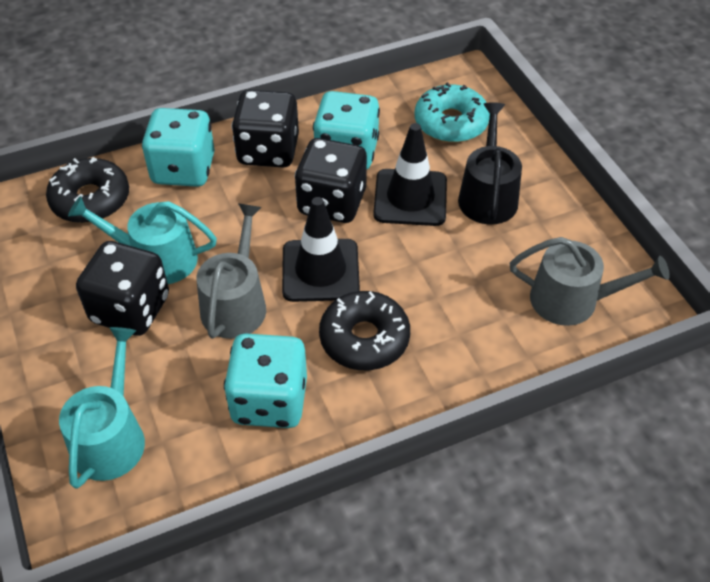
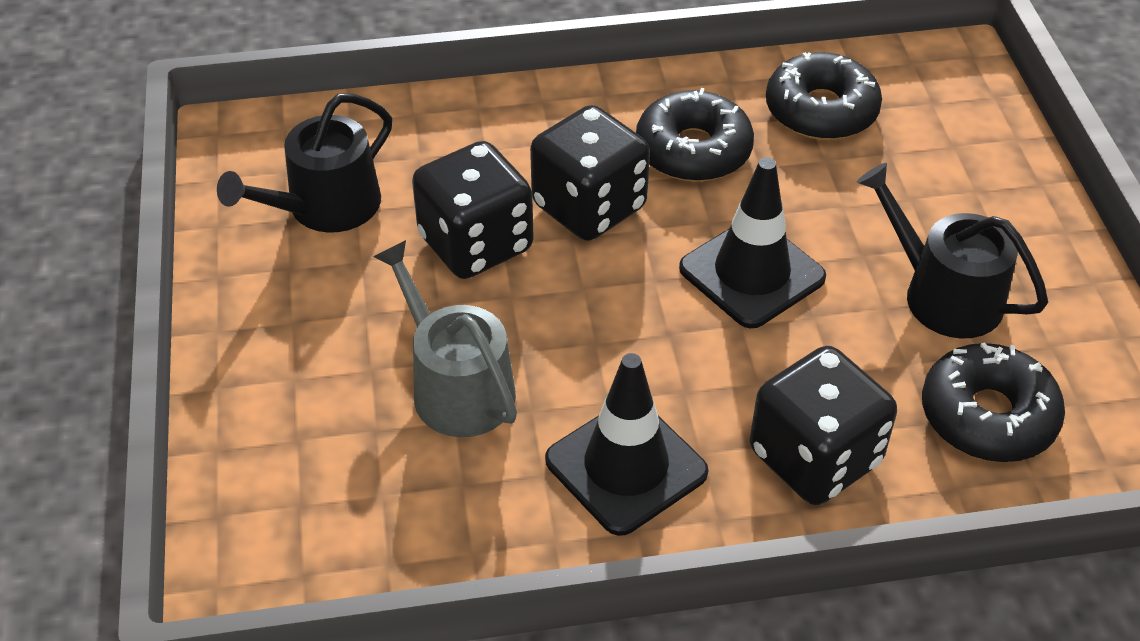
black donut: [46,157,129,223] [319,291,410,370] = 2 -> [636,88,754,182] [766,52,882,140] [922,342,1065,462] = 3
black watering can: [458,102,522,225] = 1 -> [217,93,392,232] [857,163,1048,339] = 2
grey watering can: [196,203,266,339] [510,237,670,326] = 2 -> [373,240,517,437] = 1
turquoise dice: [142,108,215,187] [224,334,307,428] [313,91,380,169] = 3 -> none = 0
turquoise donut: [415,82,490,143] = 1 -> none = 0
turquoise watering can: [59,327,145,489] [68,196,217,284] = 2 -> none = 0

